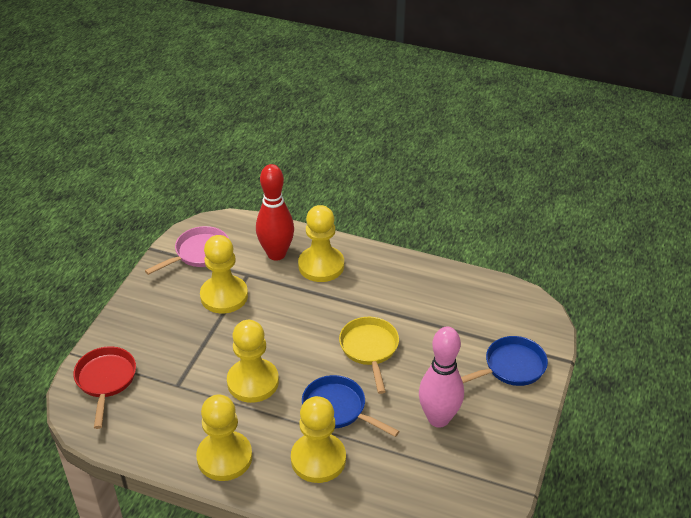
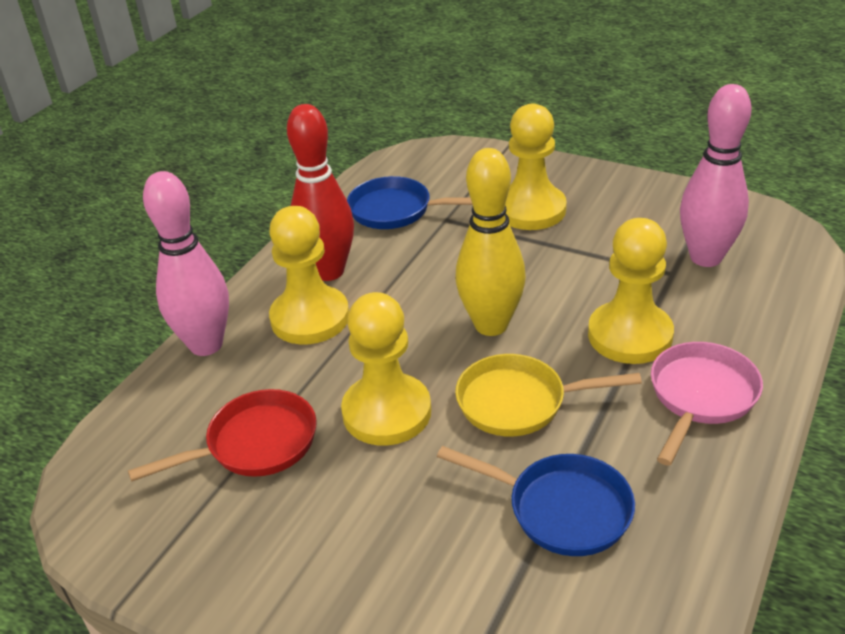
pink bowling pin: [419,327,464,427] = 1 -> [143,171,229,356] [680,84,752,267] = 2
yellow bowling pin: none = 0 -> [455,148,526,336] = 1
yellow pawn: [196,394,252,481] [200,235,248,314] [227,320,279,403] [291,396,346,483] [298,205,344,282] = 5 -> [269,206,349,344] [341,292,431,446] [505,103,567,230] [588,218,674,364] = 4

